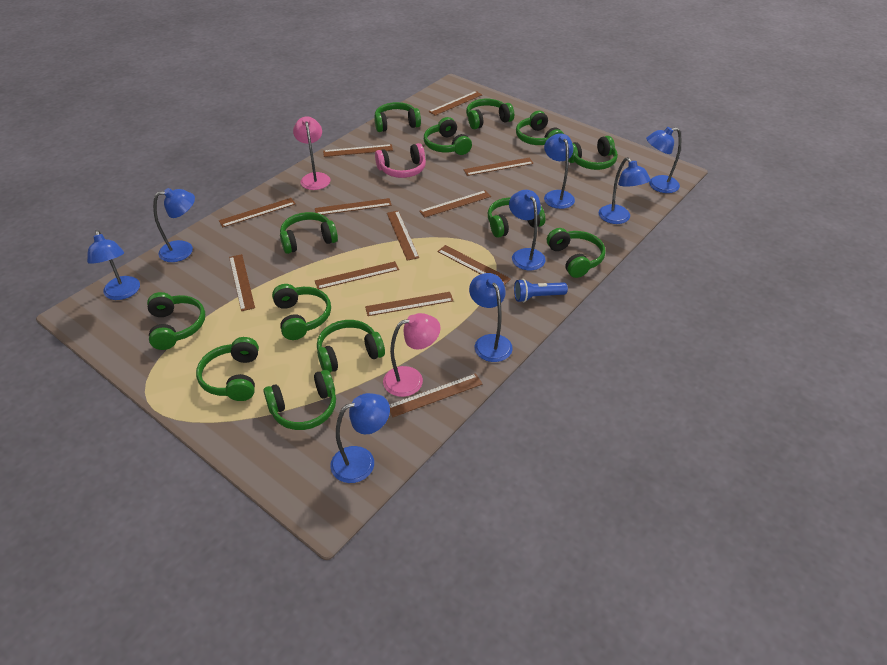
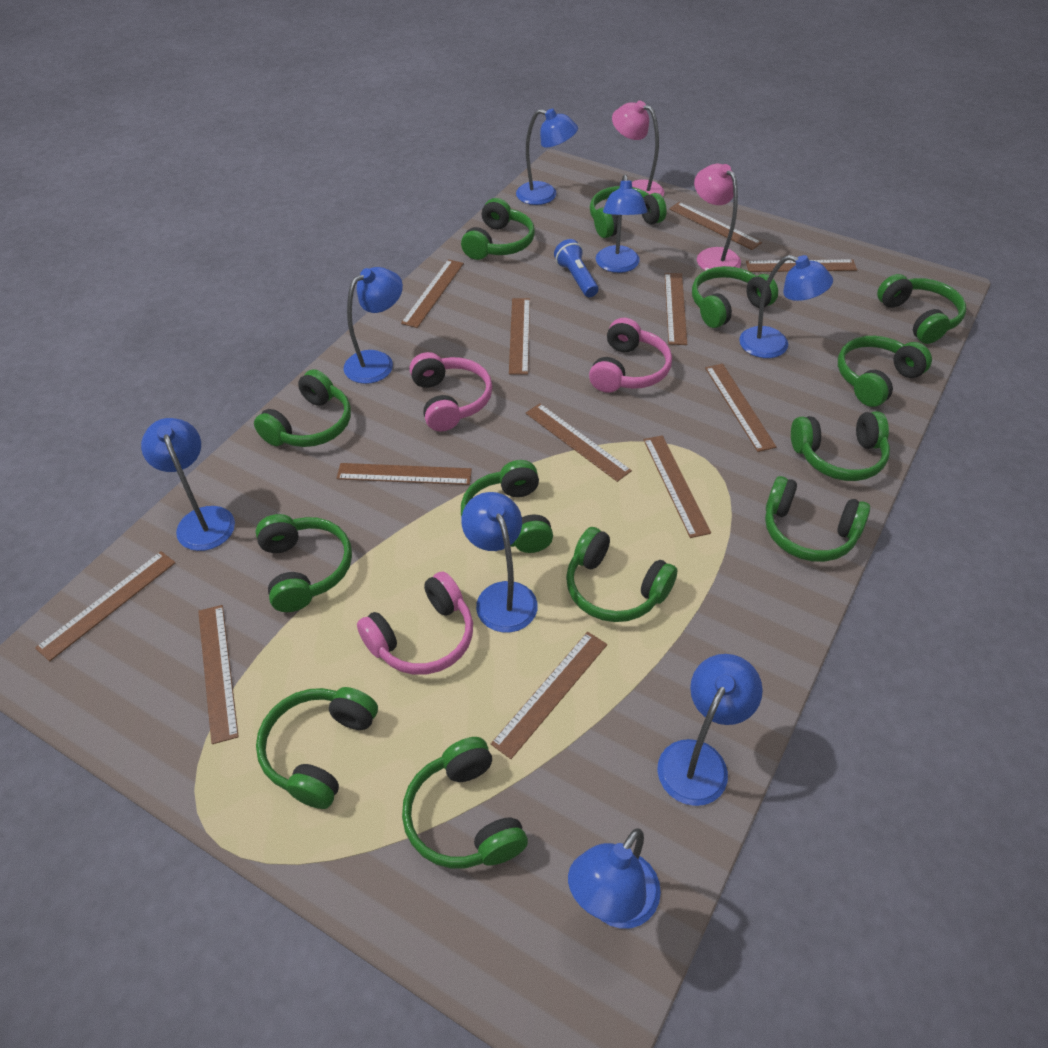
pink headphones: [375,143,426,178] = 1 -> [357,572,473,675] [409,352,492,431] [589,318,672,393] = 3

